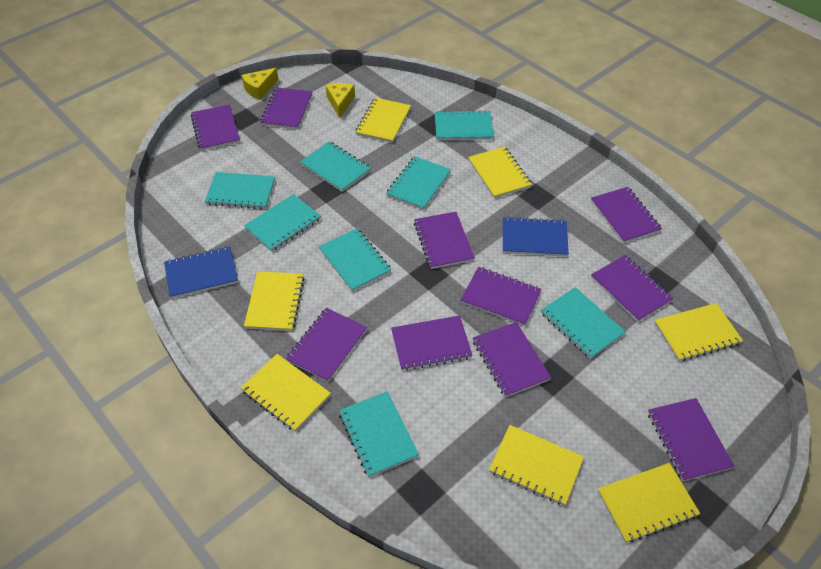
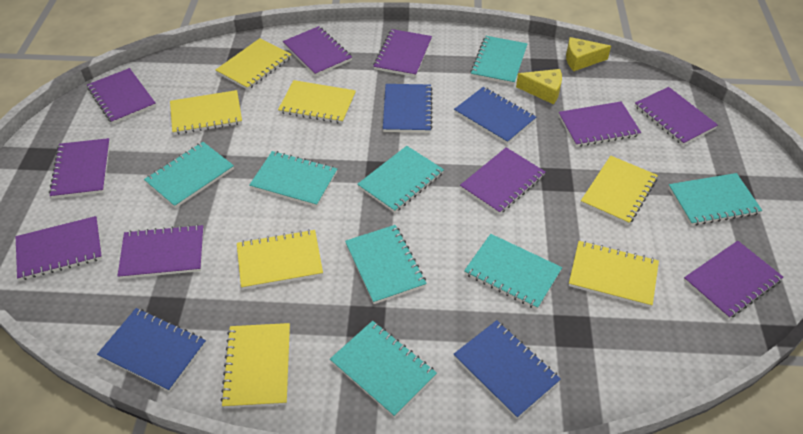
blue notebook: [164,247,238,299] [503,217,569,257] = 2 -> [97,308,206,392] [383,84,433,133] [453,320,561,419] [454,87,536,144] = 4

